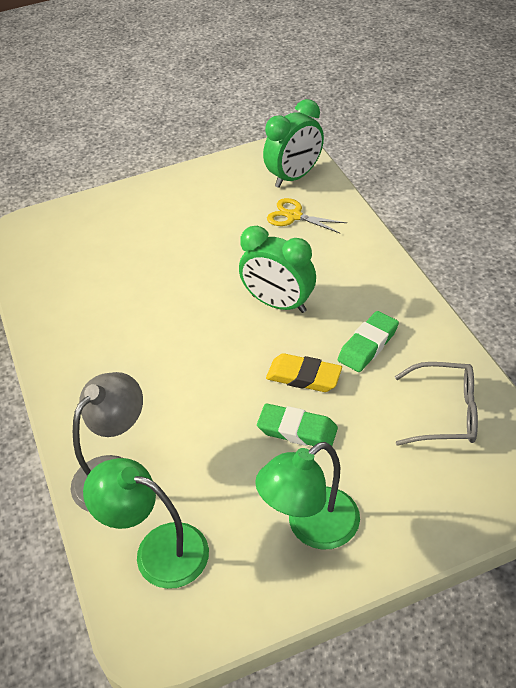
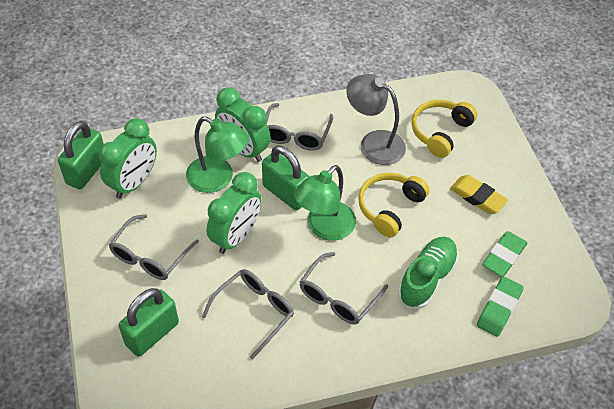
green clock: [239,226,316,313] [263,99,324,188] = 2 -> [99,118,157,198] [207,172,262,254] [215,88,271,162] = 3
green padlock: none = 0 -> [58,121,104,189] [119,288,179,357] [262,146,310,211] = 3
green shoe: none = 0 -> [398,237,458,309] = 1
grey glasses: [395,362,478,446] = 1 -> [109,214,199,280] [202,269,294,359] [266,103,333,151] [300,252,388,324] = 4
yellow headphones: none = 0 -> [358,173,430,237] [411,100,477,158] = 2
yellow scissors: [267,198,347,233] = 1 -> none = 0

